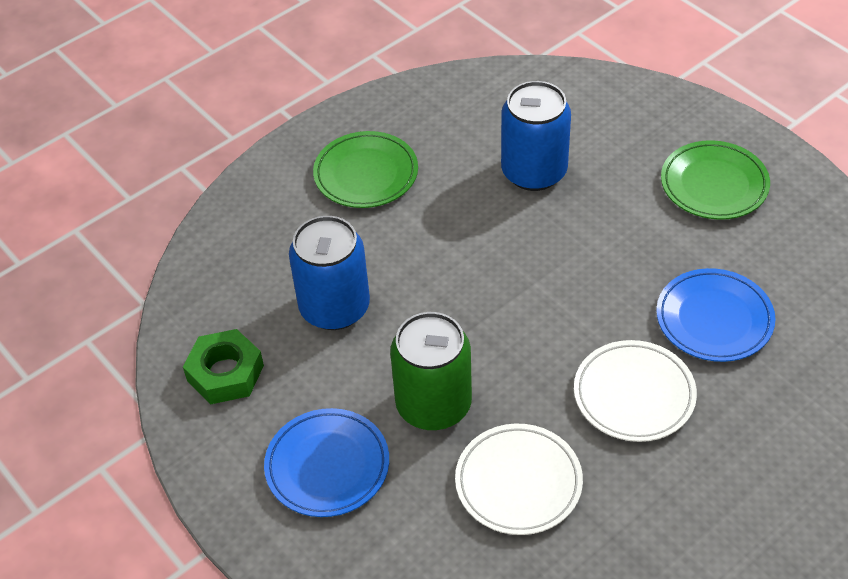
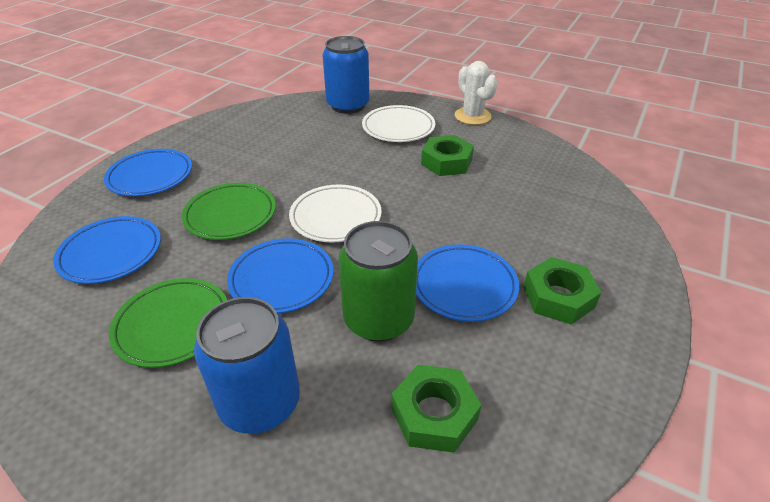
blue plate: [264,408,389,517] [657,268,775,362] = 2 -> [53,216,161,284] [104,149,192,196] [227,239,333,314] [416,244,519,322] = 4
green nut: [183,329,264,404] = 1 -> [392,365,481,453] [421,135,474,176] [524,257,602,325] = 3
white cactus: none = 0 -> [455,61,498,125] = 1

